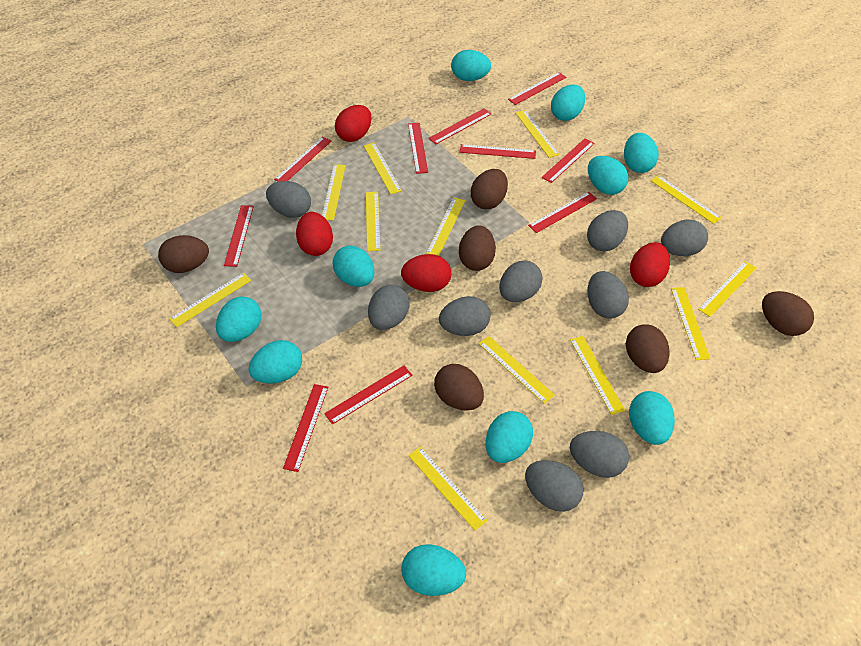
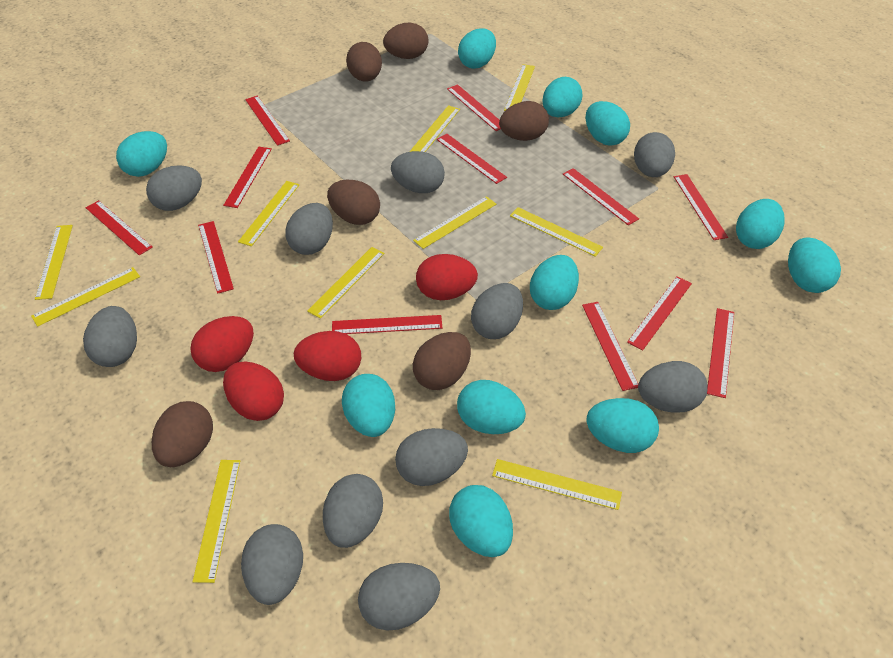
grey egg: [266,181,311,218] [368,285,410,330] [439,296,491,336] [499,261,543,302] [525,460,584,512] [570,431,629,478] [587,210,628,251] [588,271,629,319] [661,219,708,256] = 9 -> [83,306,137,367] [146,165,202,211] [241,524,303,605] [285,203,333,255] [323,474,383,548] [358,563,440,631] [391,151,445,193] [395,428,468,486] [471,283,523,339] [634,132,675,177] [638,361,708,413] = 11
red ruler: [224,205,254,267] [274,136,331,182] [283,384,328,472] [324,365,413,424] [408,123,428,174] [428,108,491,144] [460,144,536,159] [508,72,566,105] [528,192,597,233] [541,138,595,183] = 10 -> [86,200,153,255] [198,221,234,294] [223,147,272,208] [245,96,290,146] [332,315,442,334] [437,134,507,184] [447,84,501,131] [563,168,639,225] [582,302,638,391] [627,276,692,351] [674,174,728,240] [707,308,734,398] = 12
turquoise egg: [216,296,262,342] [248,340,302,384] [333,246,375,287] [401,544,466,596] [451,50,491,81] [485,411,533,463] [551,85,585,121] [588,156,628,195] [624,133,658,173] [629,391,675,445] = 10 -> [116,131,167,177] [342,374,395,437] [449,485,513,557] [457,380,526,434] [458,28,496,69] [530,255,579,310] [542,77,583,117] [586,101,630,146] [586,398,659,453] [736,199,784,249] [788,237,841,293] = 11
yellow ruler: [169,273,252,327] [322,164,346,221] [364,143,402,194] [366,192,380,251] [408,446,487,530] [426,197,465,256] [479,336,555,404] [516,110,560,158] [570,336,625,415] [651,175,722,224] [671,287,710,360] [698,261,756,317] = 12 -> [31,267,140,327] [35,225,73,300] [193,460,240,583] [238,181,299,246] [307,247,384,319] [409,105,460,152] [413,196,496,249] [492,459,622,510] [504,64,535,111] [510,207,603,257] = 10

